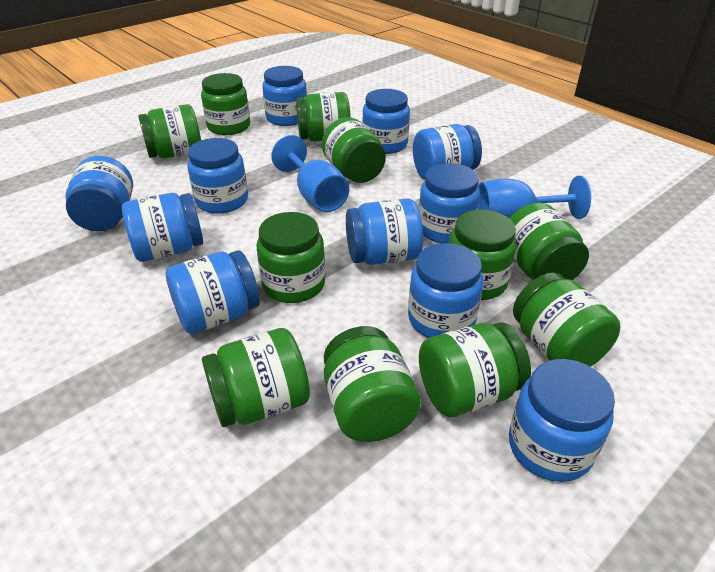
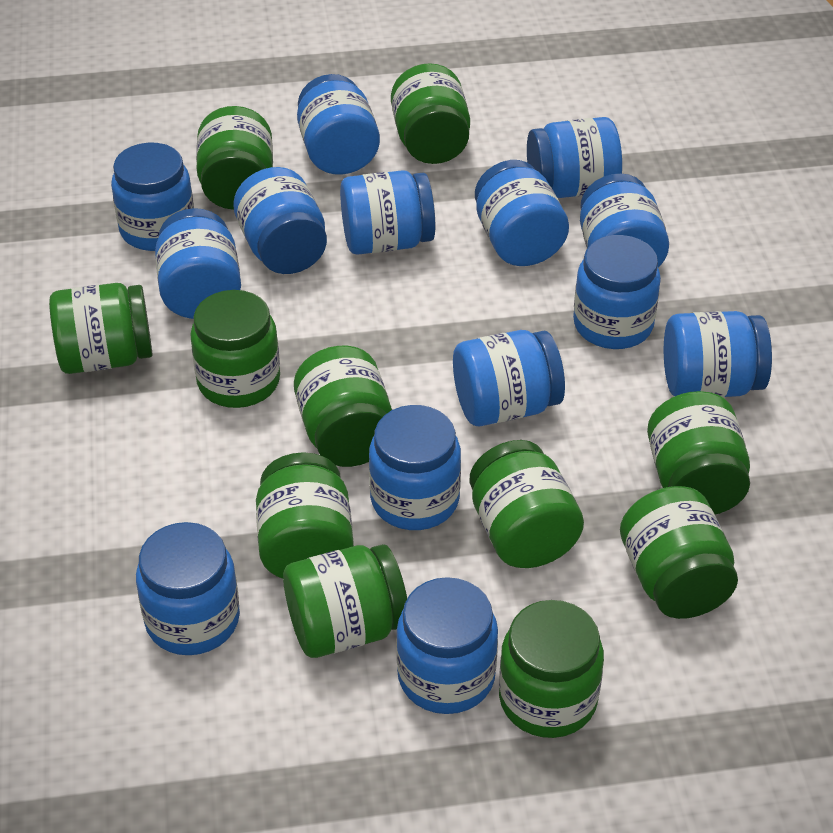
blue goblet: [271,135,349,212] [478,176,591,219] = 2 -> none = 0
blue jar: [65,156,133,231] [122,193,203,262] [165,250,260,334] [187,138,248,214] [262,66,307,126] [346,199,423,265] [362,89,410,154] [408,243,483,338] [413,124,482,180] [419,163,480,243] [509,359,615,482] = 11 -> [111,143,194,251] [136,522,240,655] [155,208,241,319] [233,167,327,274] [297,74,380,175] [340,170,435,255] [369,405,461,530] [396,577,498,714] [453,330,565,426] [475,160,569,266] [527,117,622,198] [573,235,661,349] [580,173,669,268] [664,311,772,397] = 14

